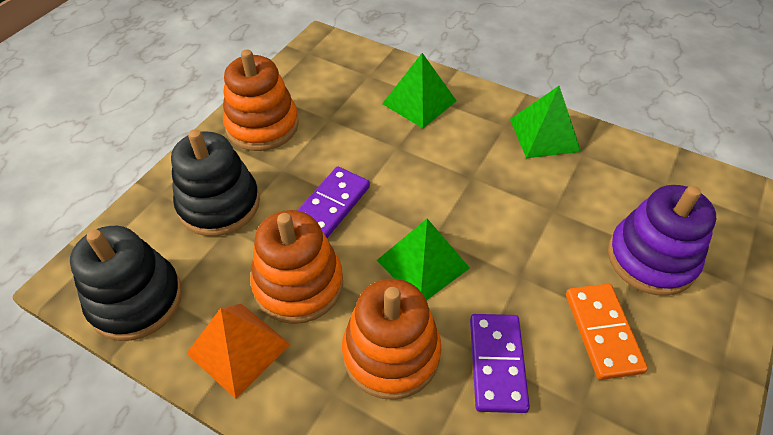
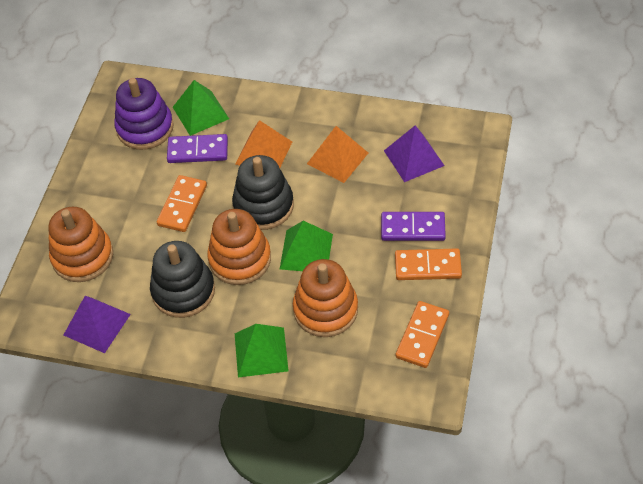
orange domino: [566,284,648,380] = 1 -> [157,175,207,232] [395,248,462,280] [396,301,449,368] = 3
orange pyramid: [186,304,291,399] = 1 -> [235,120,292,168] [307,126,368,183] = 2
purple pyramid: none = 0 -> [64,296,131,353] [384,125,445,182] = 2

